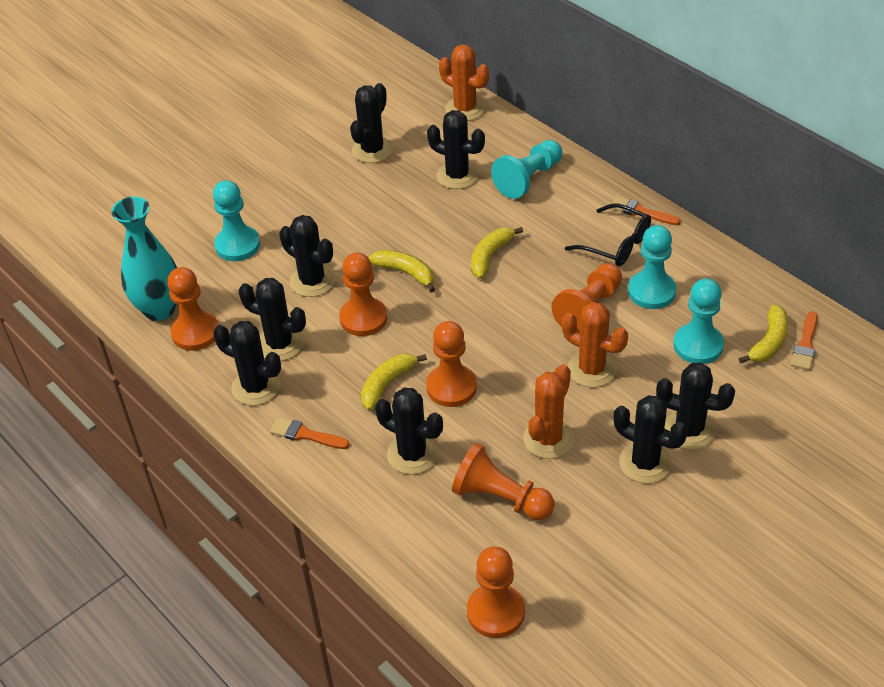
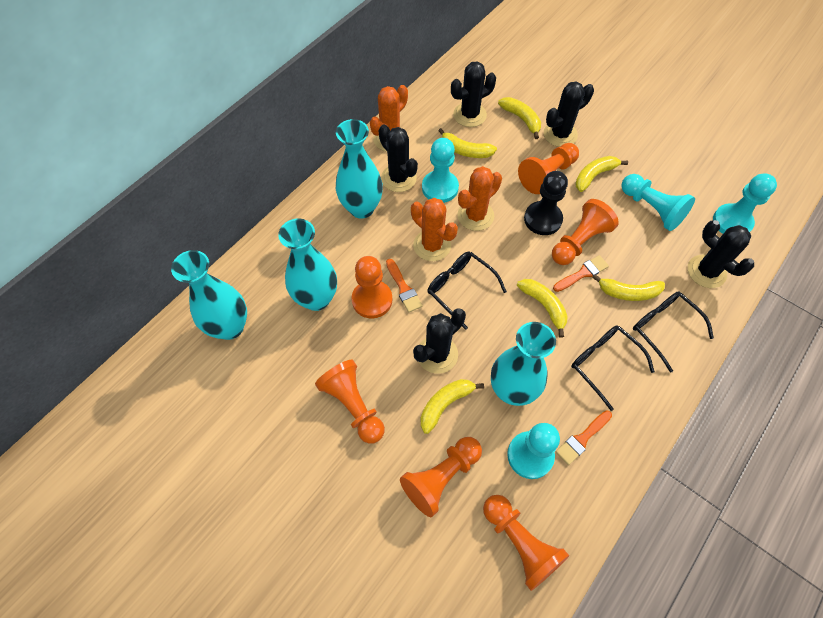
black cactus: [213,321,281,405] [239,278,306,361] [279,215,335,297] [350,83,393,163] [375,387,443,474] [427,110,485,189] [613,395,688,483] [656,362,735,450] = 8 -> [378,124,418,192] [413,308,466,374] [451,61,496,127] [544,82,594,147] [688,220,754,288] = 5
black glasses: [565,203,651,266] = 1 -> [427,252,507,330] [571,325,655,411] [633,291,714,373] = 3
black pawn: none = 0 -> [524,171,568,235] = 1
turquoise vase: [111,197,177,321] = 1 -> [171,250,247,340] [278,219,337,311] [336,119,383,219] [491,322,556,406] = 4
yellow banana: [361,354,427,411] [368,250,435,292] [471,227,523,279] [739,305,788,363] = 4 -> [421,379,484,434] [438,128,497,158] [498,97,541,139] [517,279,568,338] [575,156,628,192] [592,274,665,301] = 6

